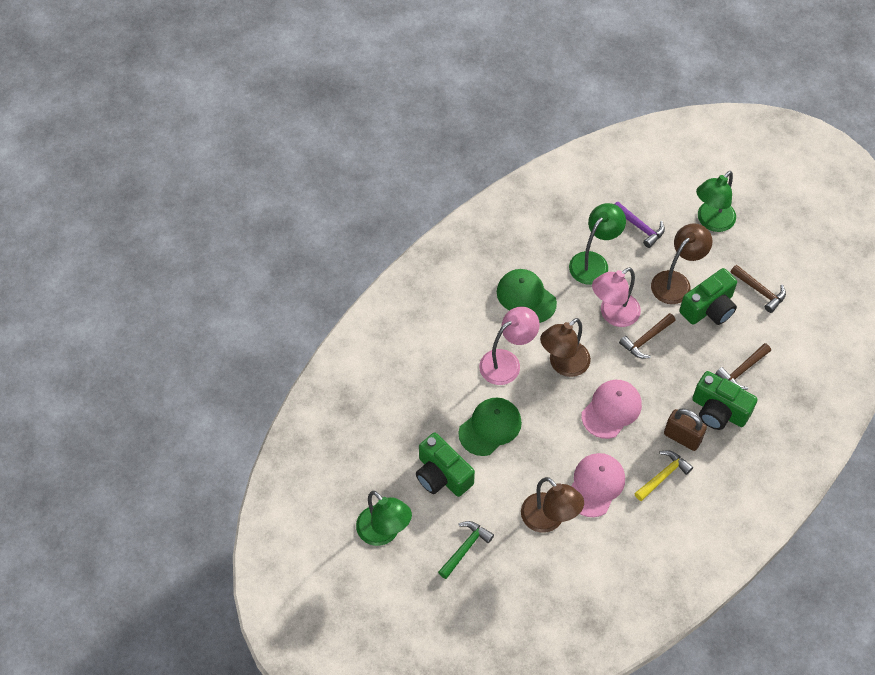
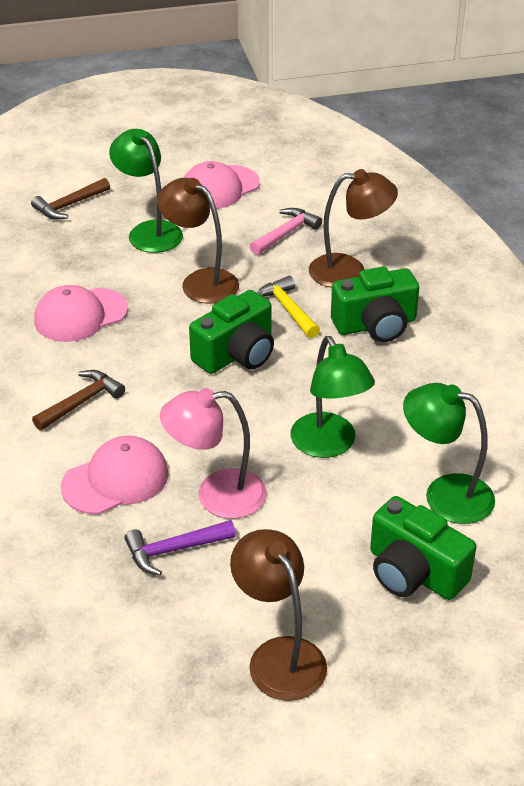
brown hammer: [619,313,676,359] [715,343,771,390] [730,264,786,313] = 3 -> [31,178,110,220] [32,370,125,430] = 2
brown padlock: [664,408,707,451] = 1 -> none = 0
green cap: [459,398,522,456] [497,269,557,323] = 2 -> none = 0
green hammer: [438,521,494,579] = 1 -> none = 0
pink cap: [572,453,625,517] [581,380,642,439] = 2 -> [34,285,128,342] [61,435,169,515] [184,161,260,209] = 3
pink hammer: none = 0 -> [250,208,322,255] = 1
pink lamp: [479,307,540,385] [592,267,641,327] = 2 -> [160,388,266,519] = 1

